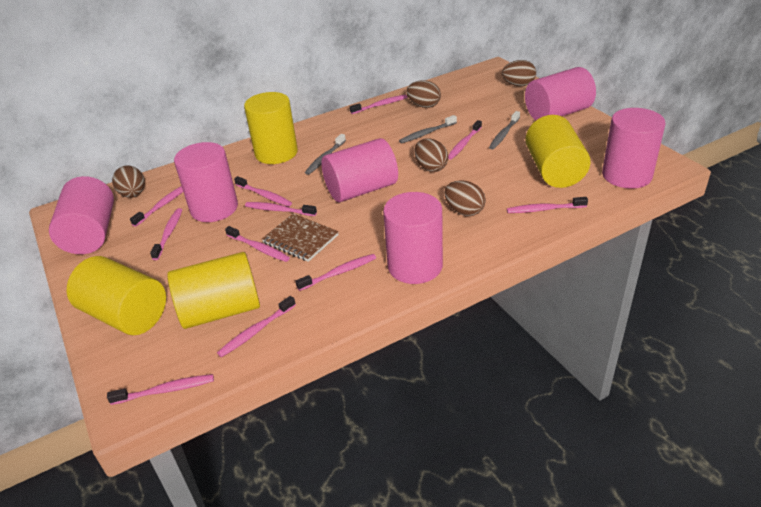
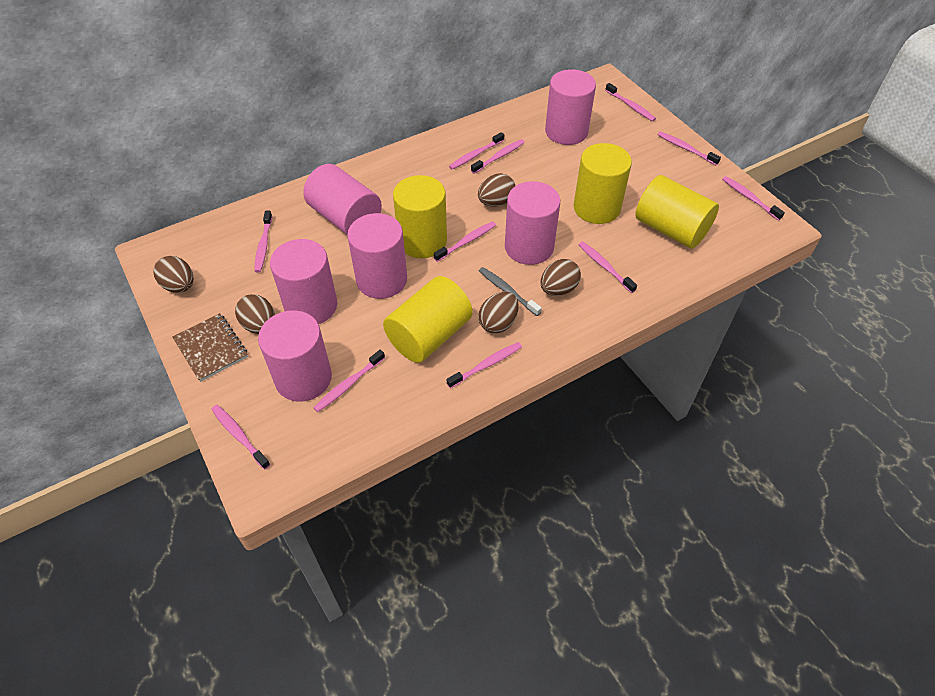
grey toothbrush: [305,134,346,175] [399,115,457,143] [489,111,520,150] = 3 -> [479,267,542,316] = 1

